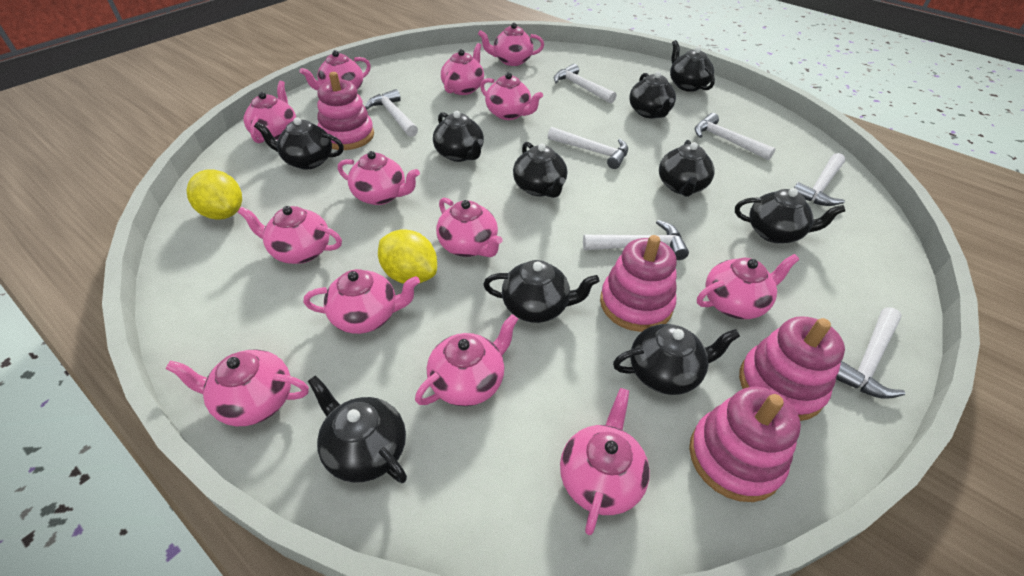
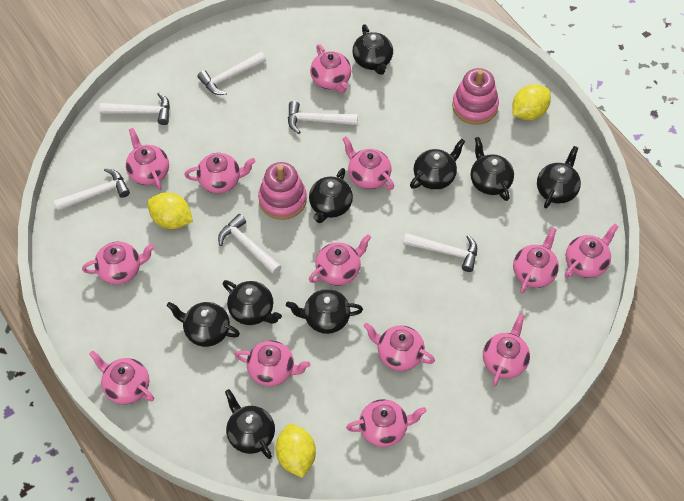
black teapot: [254,117,344,169] [308,375,407,483] [433,111,484,162] [483,260,599,323] [513,142,567,198] [613,324,740,395] [630,71,676,119] [659,140,715,197] [670,40,715,92] [735,188,845,243] = 10 -> [167,302,240,347] [223,280,282,325] [225,389,275,459] [286,289,363,334] [309,168,353,223] [352,24,393,75] [410,139,465,190] [471,137,514,201] [537,146,581,209] = 9
pink stacking toy: [317,72,374,150] [600,235,677,332] [689,387,801,502] [739,316,845,421] = 4 -> [258,162,307,220] [452,68,499,125] = 2
white hammer: [365,89,418,137] [548,127,628,169] [554,64,616,104] [583,220,689,260] [695,113,775,160] [794,153,845,206] [836,308,905,399] = 7 -> [54,168,130,211] [99,93,170,125] [197,52,266,95] [218,214,281,274] [288,101,358,134] [403,233,477,272] = 6
yellow lemon: [187,170,242,220] [378,229,437,284] = 2 -> [147,192,193,229] [276,424,316,478] [512,84,551,120] = 3

